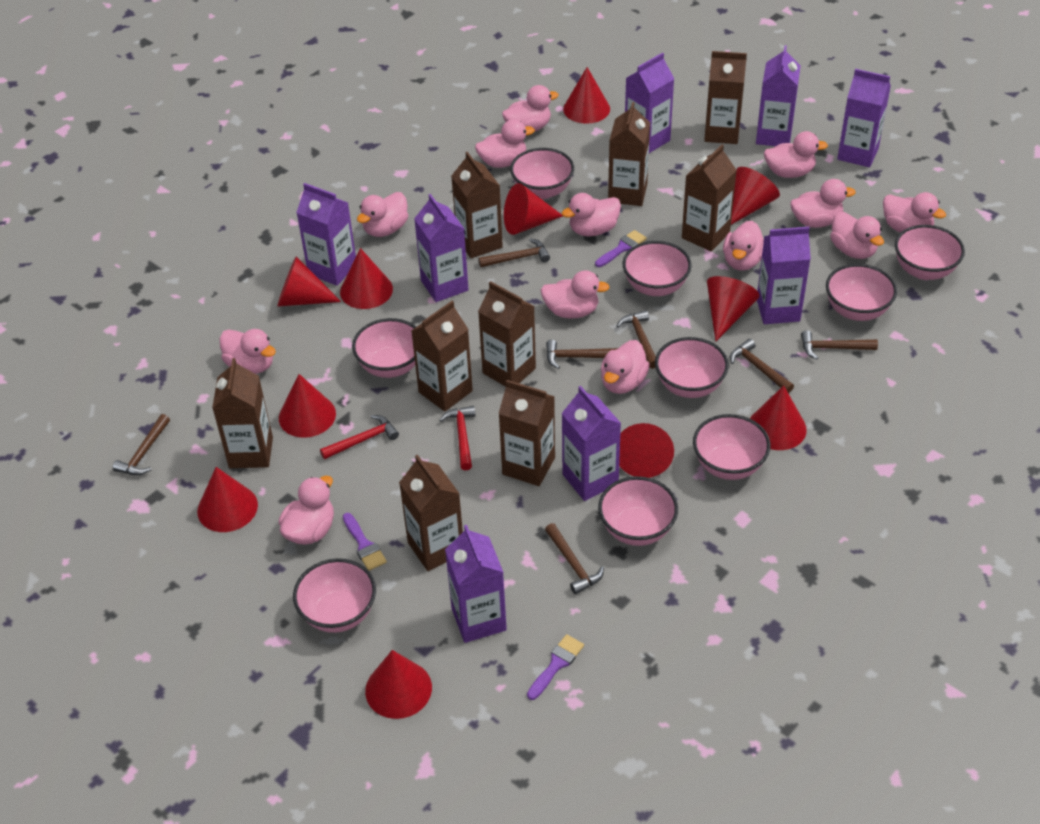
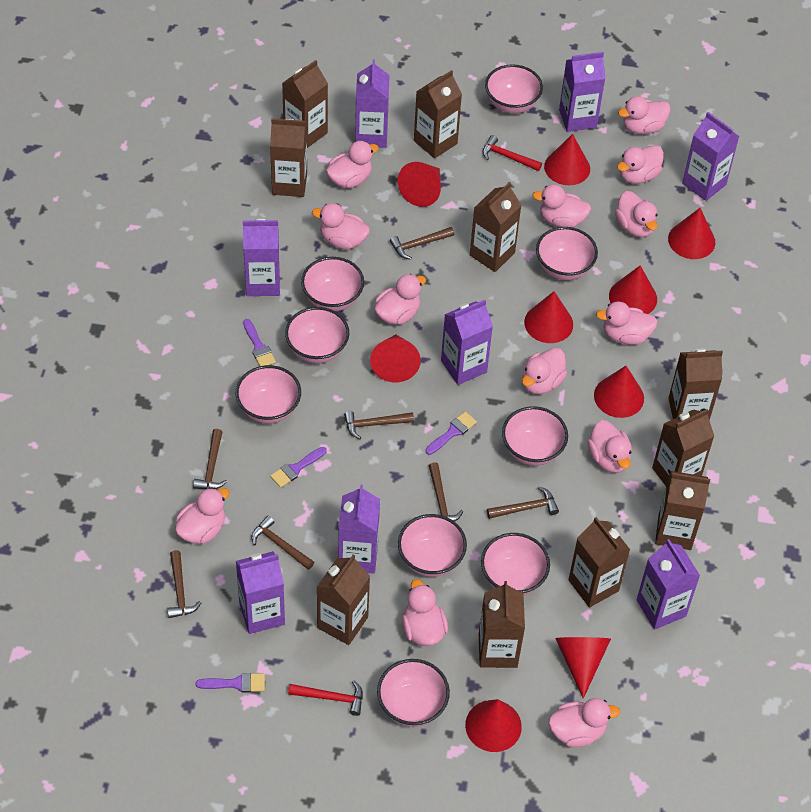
brown carton: [212,358,273,468] [399,455,463,571] [412,301,473,411] [451,152,503,258] [478,281,536,387] [498,380,555,486] [608,102,650,206] [682,145,737,251] [704,51,747,144] = 9 -> [270,118,307,197] [282,60,328,148] [317,554,370,645] [414,70,462,159] [470,182,521,272] [479,581,525,668] [568,517,630,608] [652,409,714,486] [655,471,710,550] [668,349,723,420] = 10
purple brush: [343,513,387,571] [527,634,584,700] [595,230,647,267] = 3 -> [196,673,265,692] [243,319,276,366] [270,447,327,488] [425,412,477,455] = 4
red cone: [197,467,258,532] [277,256,341,307] [279,374,336,438] [340,248,393,309] [365,650,432,719] [504,183,563,235] [563,67,610,124] [619,423,674,478] [707,276,760,341] [731,167,780,225] [750,386,807,450] = 11 -> [370,335,421,383] [398,162,441,207] [465,699,522,752] [524,291,573,343] [544,134,590,185] [555,637,611,699] [594,366,644,418] [609,265,657,314] [668,208,716,259] = 9

